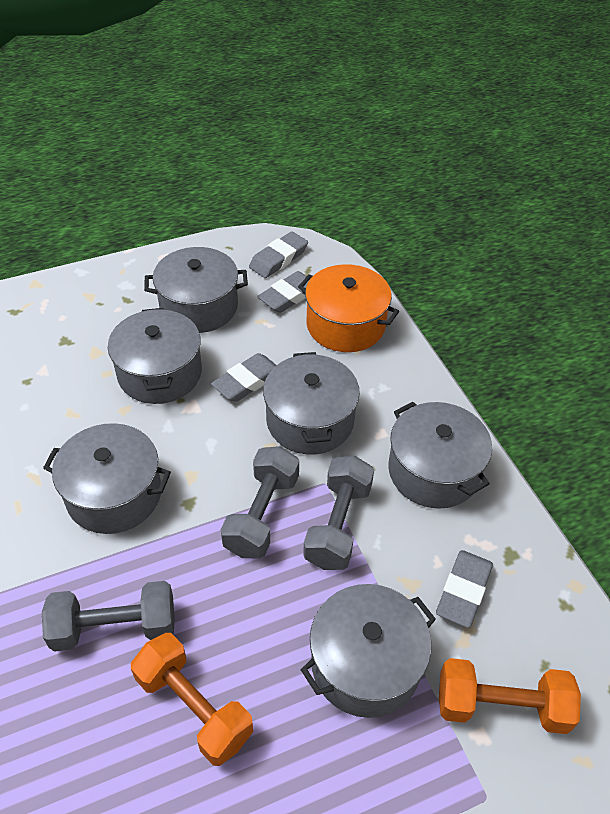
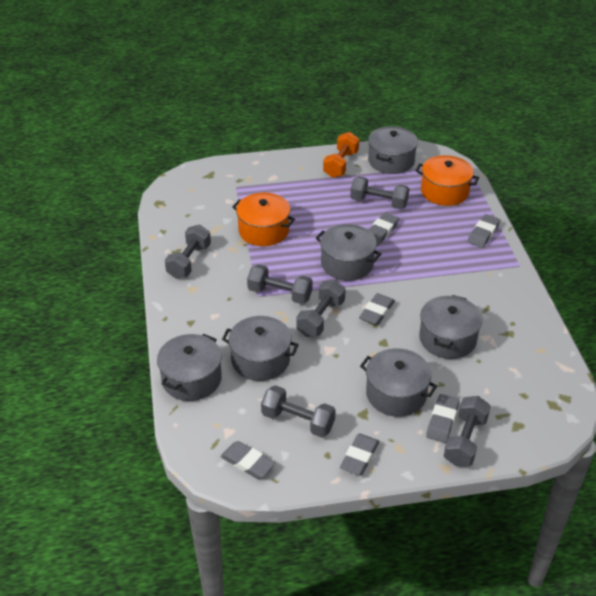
grey dumbbell: [42,581,175,652] [221,446,299,559] [303,456,374,570] = 3 -> [165,225,211,279] [247,264,313,304] [261,385,336,437] [296,280,346,337] [350,177,409,209] [444,396,491,466] = 6
grey eraser: [211,353,276,402] [249,231,308,278] [257,271,310,313] [436,550,493,628] = 4 -> [221,441,275,479] [340,434,379,475] [359,293,395,325] [369,213,399,246] [426,394,459,443] [468,214,500,248] = 6
orange dumbbell: [131,633,253,766] [439,658,581,734] = 2 -> [323,132,360,178] = 1
orange pot: [298,264,399,352] = 1 -> [232,193,295,246] [416,155,479,206] = 2

